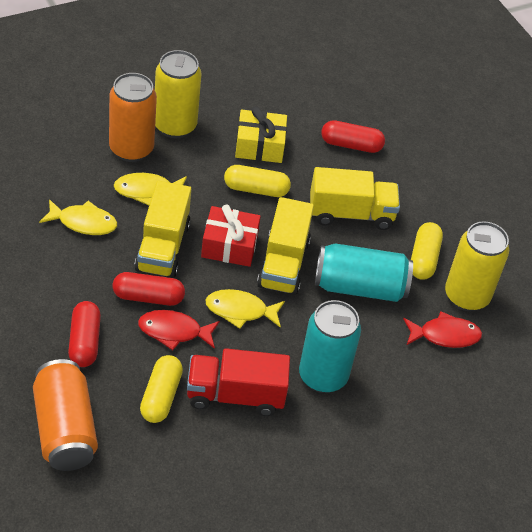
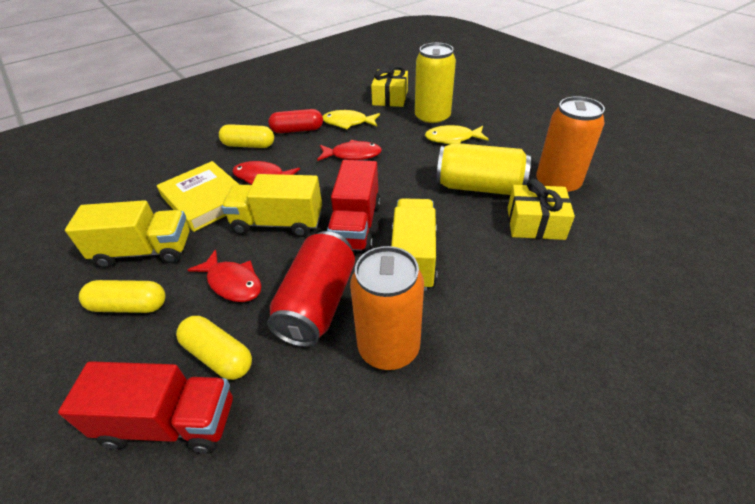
red can: none = 0 -> [267,231,355,347] = 1
red capsule: [68,301,101,367] [113,272,185,306] [321,120,385,153] = 3 -> [268,109,323,133] = 1
red fish: [138,310,220,350] [403,311,482,348] = 2 -> [188,250,261,302] [232,161,300,185] [317,140,382,161] = 3
red gift: [201,204,261,267] = 1 -> none = 0
red truck: [187,348,290,416] = 1 -> [58,361,233,453] [327,160,380,252] = 2
turquoise can: [299,300,361,393] [315,243,413,302] = 2 -> none = 0
yellow book: none = 0 -> [157,161,239,232] = 1
yellow fish: [39,199,117,235] [113,173,187,205] [205,289,285,329] = 3 -> [322,110,380,129] [425,125,489,144] = 2
yellow gift: [235,106,287,163] = 1 -> [371,65,408,107] [508,179,575,240] = 2

